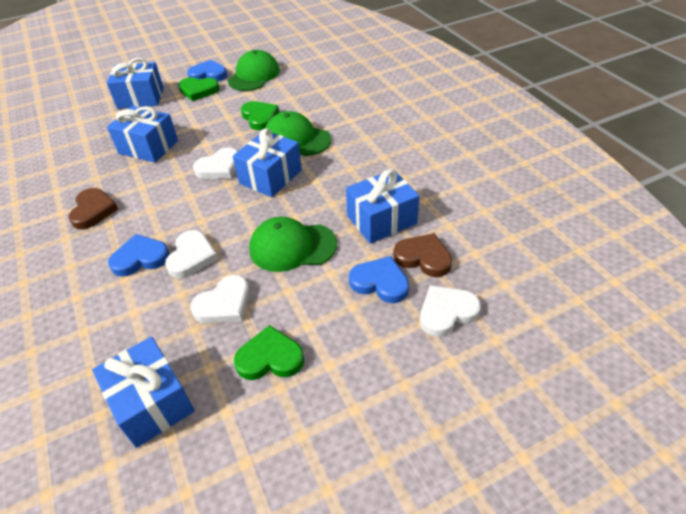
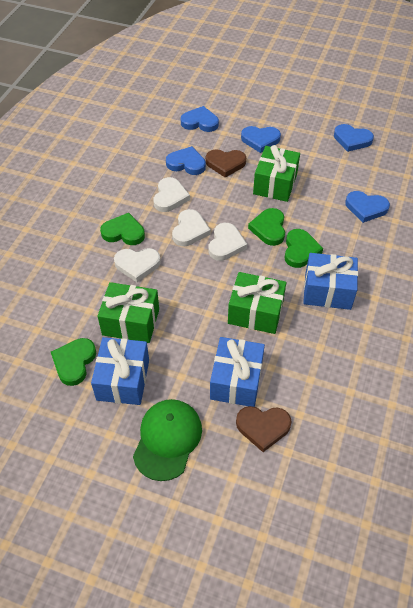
blue gift: [92,337,195,448] [107,58,164,109] [107,106,178,163] [233,128,302,197] [346,169,419,244] = 5 -> [91,337,149,405] [210,337,265,407] [303,253,358,310] = 3
blue heart: [108,234,170,277] [187,60,227,81] [349,256,409,303] = 3 -> [166,146,206,175] [181,106,219,132] [241,126,281,153] [334,124,374,152] [345,191,390,223] = 5
green cap: [228,50,280,91] [249,217,337,272] [265,111,332,156] = 3 -> [133,399,202,481] = 1
green gift: none = 0 -> [98,282,159,343] [228,272,286,334] [253,145,300,202] = 3
green heart: [178,77,220,101] [234,325,304,380] [241,101,279,130] = 3 -> [51,338,96,386] [100,213,145,245] [248,208,285,246] [285,229,323,268] = 4

